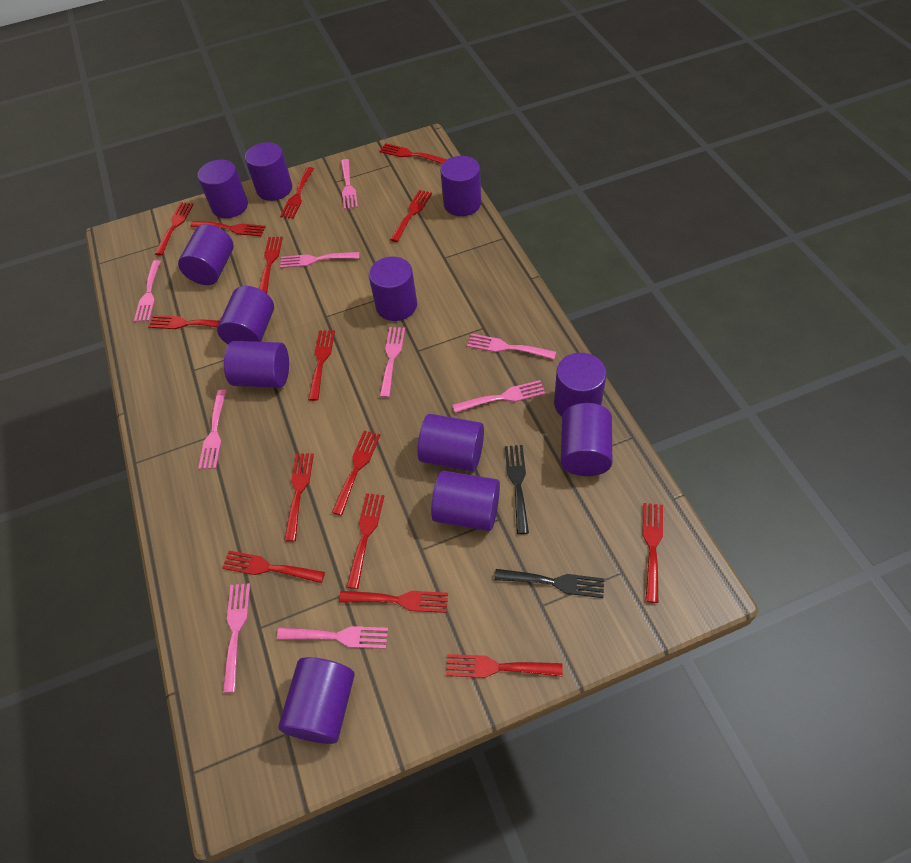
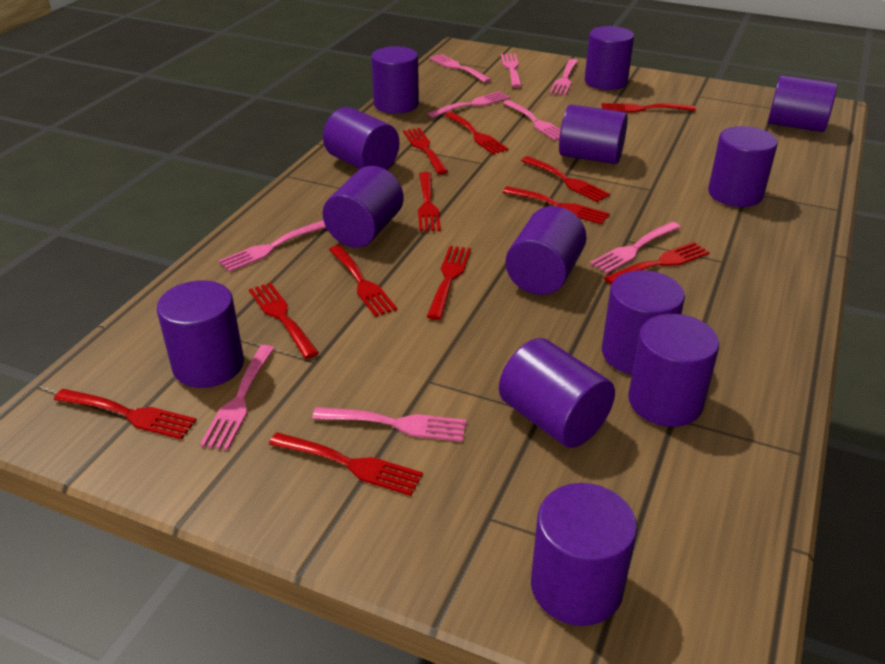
black fork: [494,569,604,598] [505,445,529,534] = 2 -> none = 0
purple cylinder: [178,224,234,285] [198,160,248,218] [217,286,274,344] [224,341,289,388] [245,142,292,201] [278,657,355,744] [369,257,417,321] [417,414,484,472] [431,471,500,531] [440,156,481,216] [554,353,606,416] [561,403,612,476] = 12 -> [157,280,244,388] [323,107,399,170] [323,166,404,248] [371,46,419,114] [499,338,615,448] [505,206,587,295] [531,483,637,626] [559,105,628,164] [585,26,634,90] [602,270,685,375] [628,314,719,427] [708,126,778,207] [768,75,837,132] = 13
red fork: [148,315,220,329] [155,202,194,256] [190,221,266,236] [222,551,325,583] [259,237,283,294] [280,167,314,219] [284,453,314,542] [308,330,335,401] [332,431,380,515] [339,591,448,613] [347,493,384,589] [379,143,447,164] [390,190,432,242] [446,654,563,678] [643,503,663,603] = 15 -> [54,389,197,440] [249,282,319,359] [269,432,423,496] [329,245,397,317] [403,128,448,174] [418,172,441,232] [427,246,471,320] [445,112,508,154] [502,186,610,224] [521,156,610,202] [601,103,696,112] [604,242,710,285] = 12

